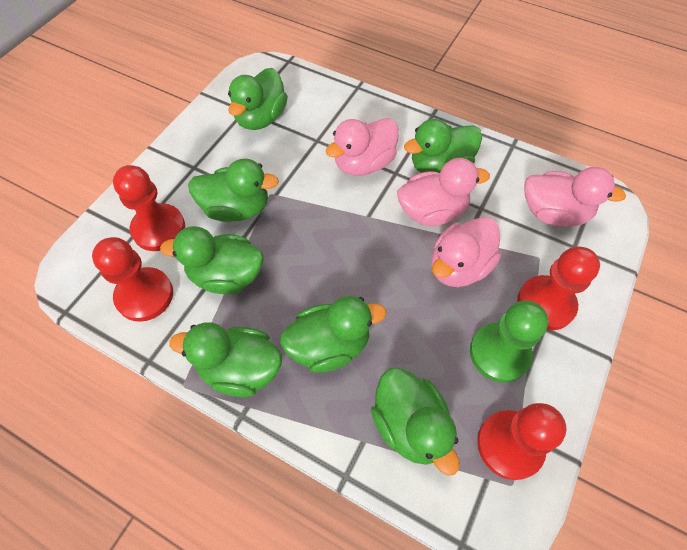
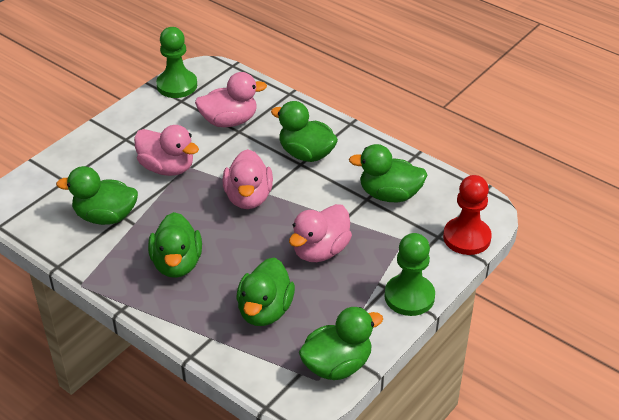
green duck: [160,226,264,294] [169,322,282,397] [188,158,279,222] [228,68,288,130] [280,296,386,373] [371,367,459,476] [404,119,482,173] = 7 -> [56,166,138,225] [148,212,202,278] [236,257,295,326] [271,101,338,162] [299,307,383,380] [349,144,427,202] = 6
green pawn: [470,300,548,383] = 1 -> [156,27,197,98] [385,233,435,316] = 2
red pawn: [92,237,173,322] [113,165,185,251] [477,403,567,480] [517,246,600,330] = 4 -> [443,175,492,255] = 1

